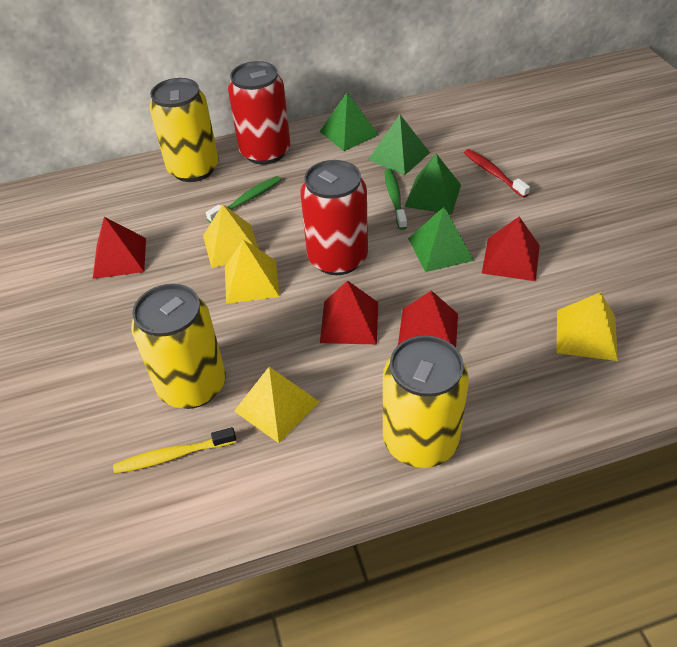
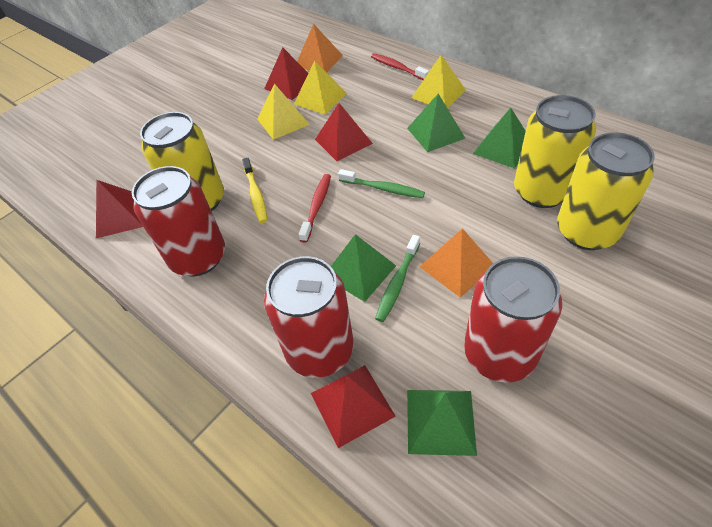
orange pyramid: none = 0 -> [297,23,343,73] [420,228,493,298] = 2
red can: [228,61,290,165] [300,160,368,275] = 2 -> [132,166,225,276] [264,256,354,378] [464,256,562,383] = 3
red toothbrush: [464,149,530,198] = 1 -> [299,174,331,243] [371,53,429,80] = 2
yellow pyramid: [203,204,259,268] [225,240,280,304] [234,367,319,443] [557,292,618,361] = 4 -> [257,83,310,140] [294,60,347,115] [412,55,466,108] = 3

